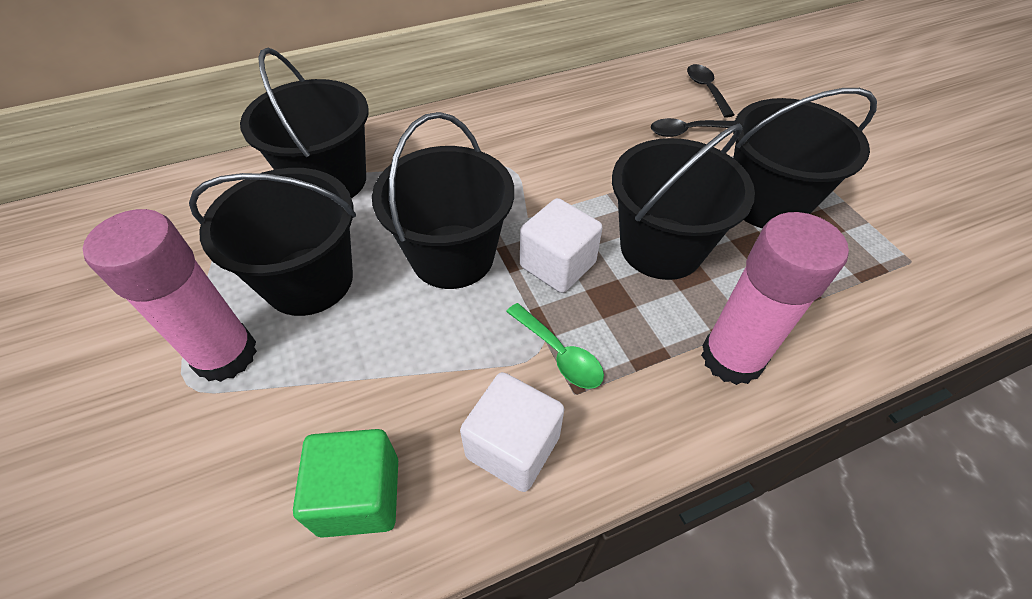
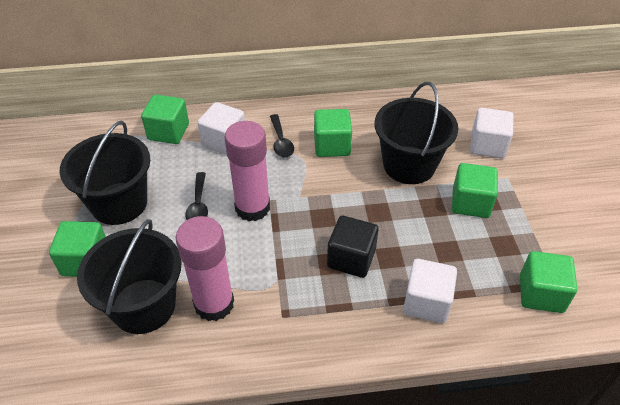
black bucket: [189,168,356,316] [240,48,368,198] [372,112,514,289] [612,123,755,280] [733,88,877,228] = 5 -> [60,121,150,225] [77,219,181,334] [375,82,458,184] = 3
black cube: none = 0 -> [327,216,379,278] = 1
green cube: [293,429,398,538] = 1 -> [49,221,106,277] [141,95,189,144] [314,109,352,157] [452,163,498,218] [520,251,578,313] = 5
green spoon: [506,303,604,389] = 1 -> none = 0
white cube: [460,372,564,492] [520,198,602,293] = 2 -> [197,102,245,155] [403,259,457,323] [470,108,514,159] = 3

